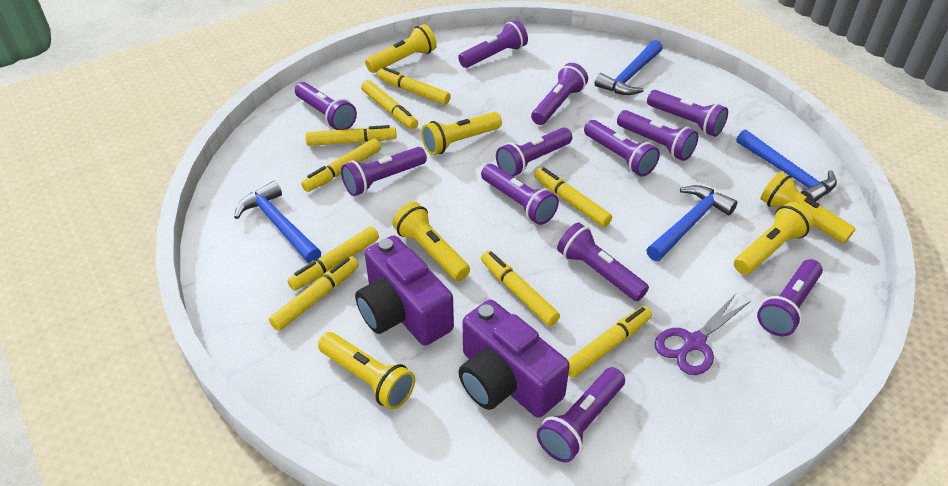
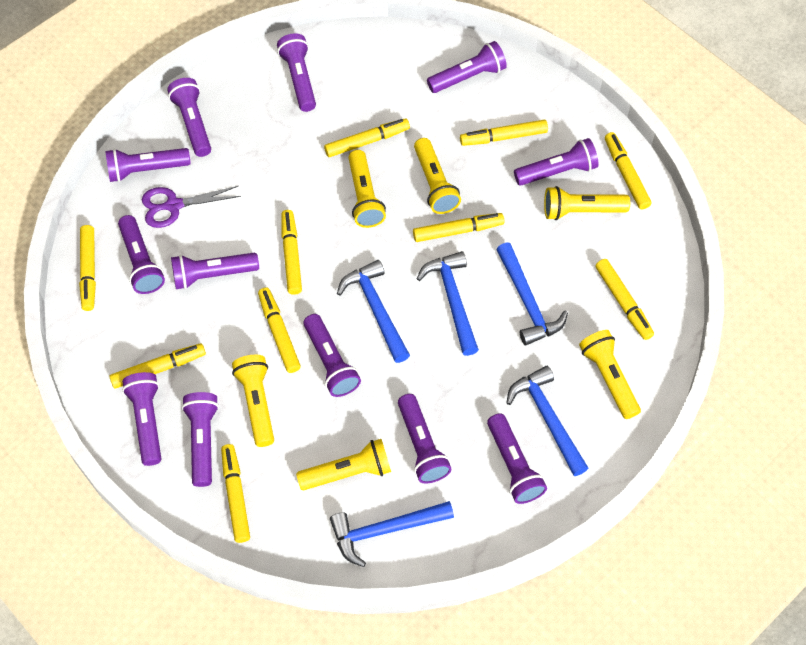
blue hammer: [234,181,321,264] [595,40,663,95] [646,185,738,261] [736,130,837,202] = 4 -> [330,501,454,567] [337,260,410,363] [416,251,479,356] [496,242,568,346] [506,366,589,476] = 5
purple camera: [355,235,454,346] [458,300,570,418] = 2 -> none = 0
yellow marker: [269,257,359,331] [287,227,379,291] [301,139,381,192] [306,125,397,146] [361,80,418,130] [377,67,451,105] [481,251,560,326] [534,167,612,227] [568,306,652,378] = 9 -> [79,225,96,311] [109,343,206,389] [221,444,250,543] [258,287,301,373] [281,210,302,295] [324,118,410,157] [413,213,504,242] [460,120,548,146] [595,259,654,340] [605,132,652,209] = 10

